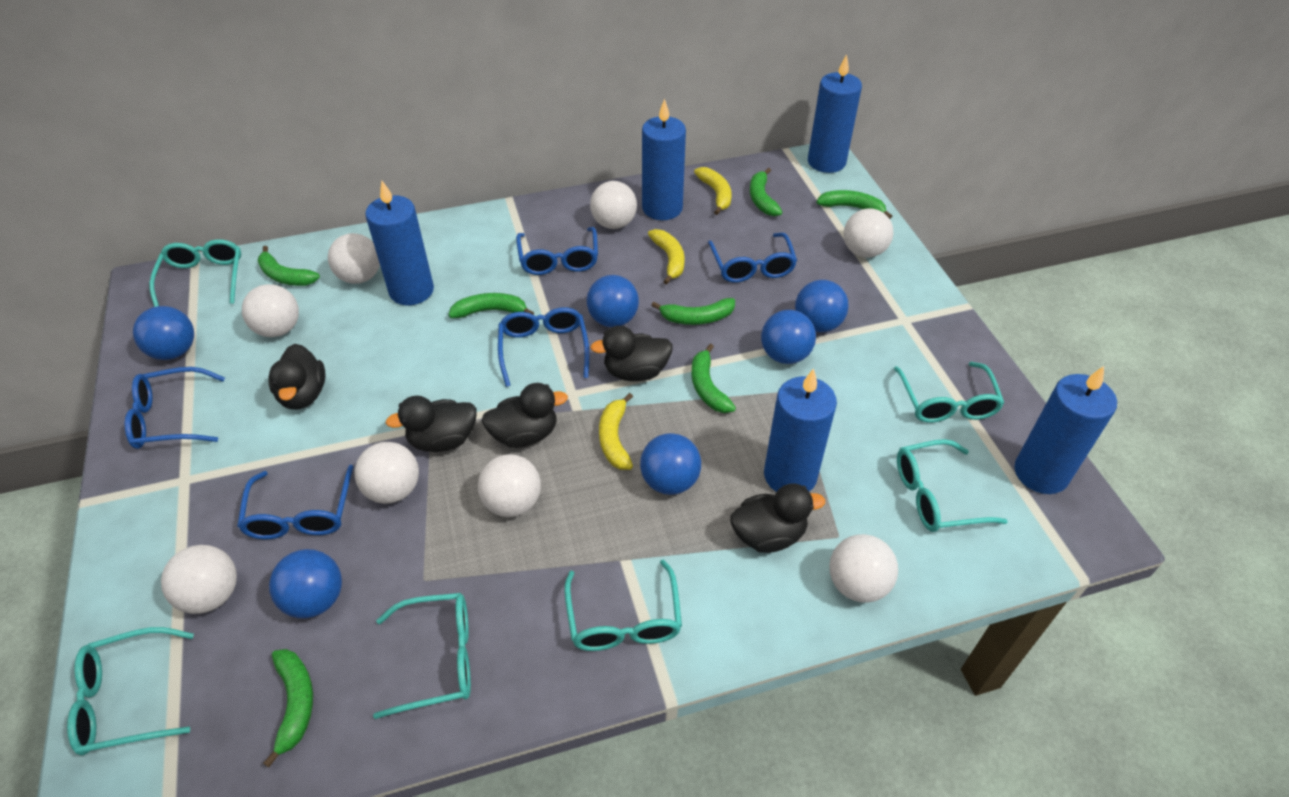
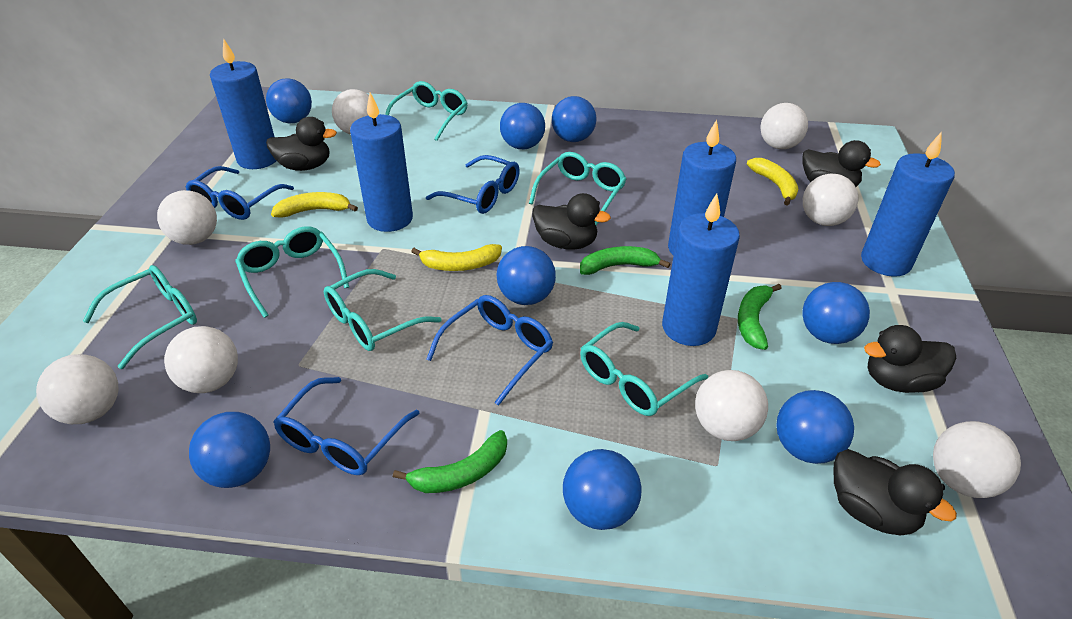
blue ball: [133,306,194,360] [269,549,342,619] [587,275,639,327] [640,433,701,495] [761,310,816,364] [795,280,849,332] = 6 -> [189,412,270,488] [266,78,312,123] [497,246,556,305] [500,103,545,149] [552,96,596,142] [563,449,642,530] [776,390,854,464] [802,282,870,344] = 8
blue glasses: [124,367,225,449] [237,465,354,539] [498,308,590,387] [516,227,598,275] [708,233,797,283] = 5 -> [186,166,294,220] [273,377,420,475] [426,155,520,214] [426,295,553,406] = 4
green banana: [258,246,320,286] [263,649,313,768] [448,293,534,318] [651,298,735,325] [691,344,736,413] [750,168,782,216] [816,190,892,219] = 7 -> [393,430,507,493] [580,246,670,275] [738,284,782,350] = 3

